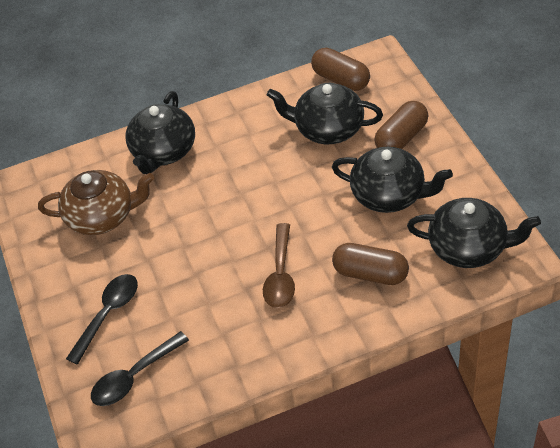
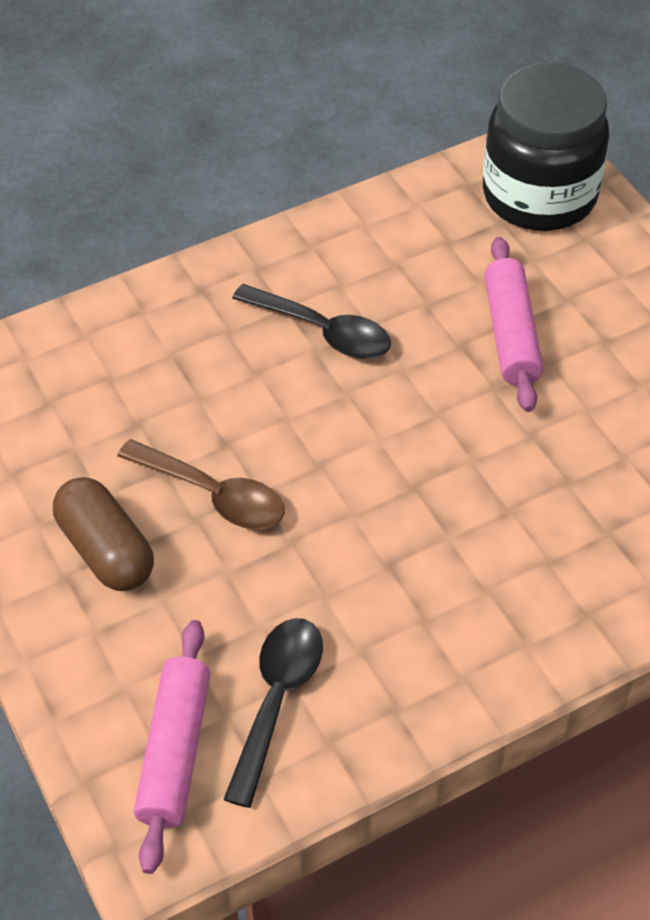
black jar: none = 0 -> [483,63,609,231] = 1
black teapot: [126,91,195,174] [267,83,383,144] [332,147,453,213] [407,198,541,268] = 4 -> none = 0
brown capsule: [311,48,370,91] [332,243,409,285] [374,101,428,149] = 3 -> [53,477,154,591] = 1
brown teapot: [38,170,154,235] = 1 -> none = 0
pink rolling pin: none = 0 -> [134,620,210,874] [485,237,543,412] = 2

